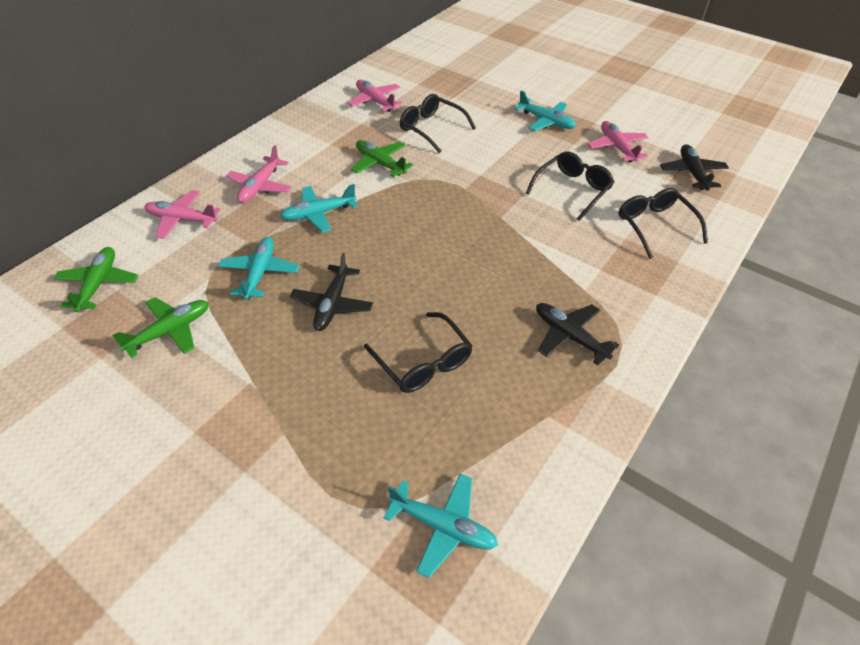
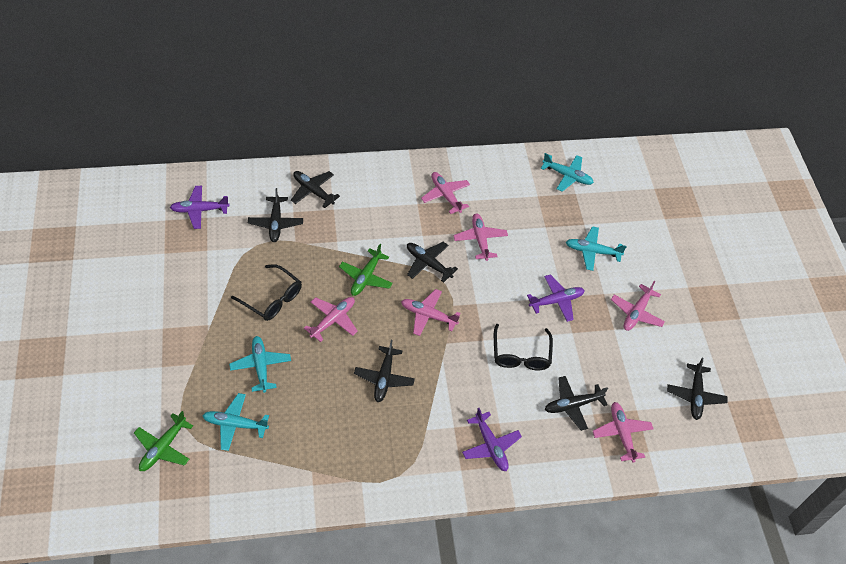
black glasses: [364,312,473,393] [400,94,476,153] [526,152,614,221] [619,188,708,259] = 4 -> [231,264,302,321] [494,324,553,370] = 2
black plane: [290,253,373,331] [536,303,619,365] [660,144,729,191] = 3 -> [248,188,303,242] [291,171,340,208] [354,340,415,402] [407,242,458,283] [545,376,608,431] [667,358,728,420] = 6
green plane: [53,247,138,312] [112,297,209,358] [351,140,413,177] = 3 -> [134,411,193,471] [339,244,393,296] = 2
pink plane: [144,190,221,239] [226,145,292,203] [348,80,403,112] [587,121,649,162] = 4 -> [304,297,358,342] [401,289,461,336] [421,172,470,214] [453,213,508,261] [593,402,653,463] [611,281,665,331] = 6
purple plane: none = 0 -> [170,186,230,229] [462,408,522,471] [527,274,585,322] = 3

